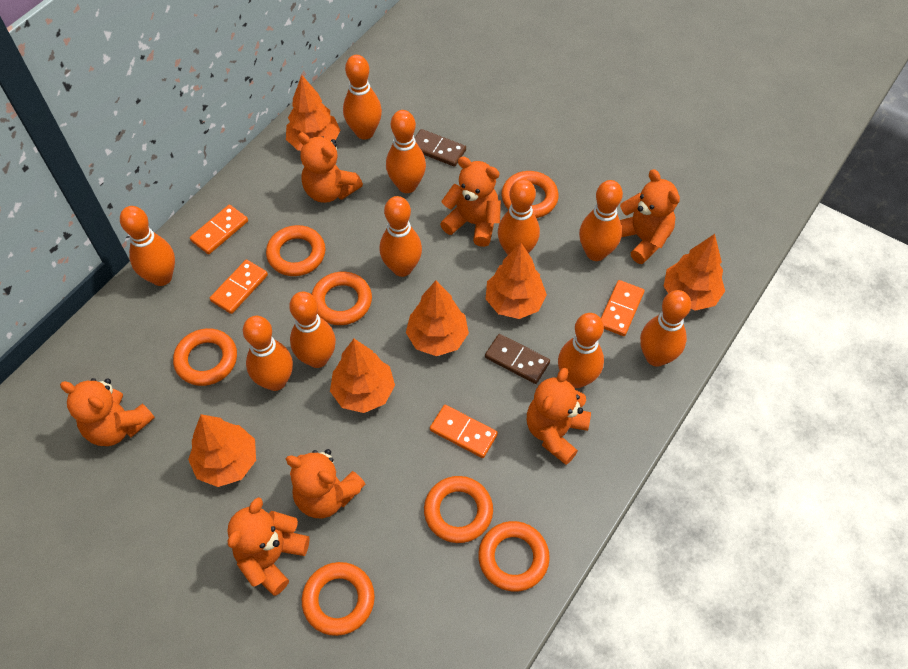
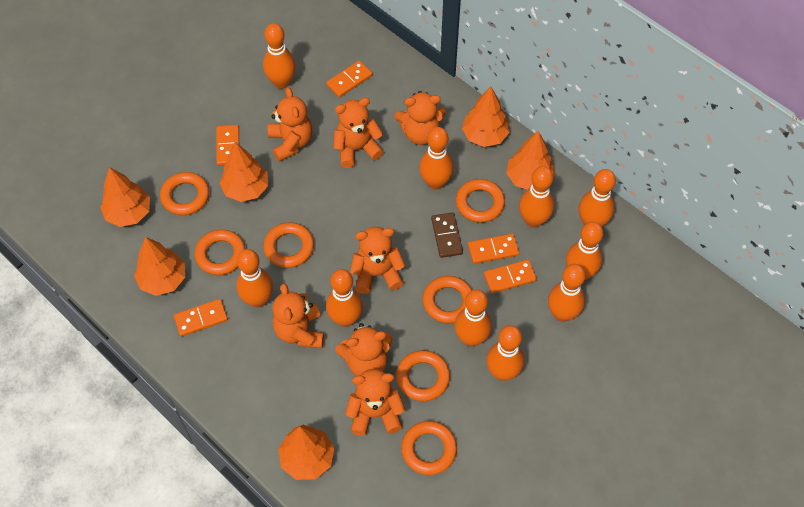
brown domino: [415,129,466,167] [485,334,550,384] = 2 -> [431,212,463,258] = 1
orange domino: [190,205,248,254] [210,260,268,314] [430,405,498,458] [601,280,644,336] = 4 -> [174,299,228,337] [216,125,239,165] [326,61,373,97] [468,234,519,264] [484,260,537,293] = 5

